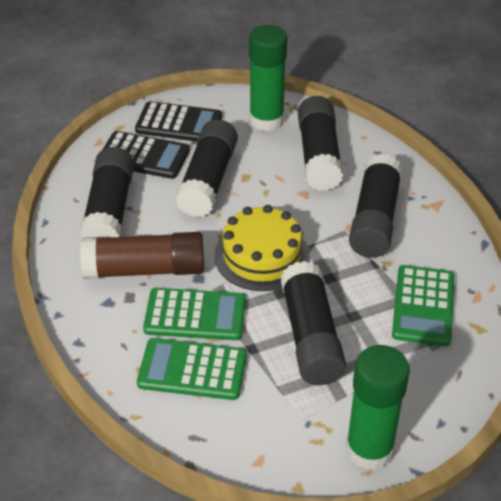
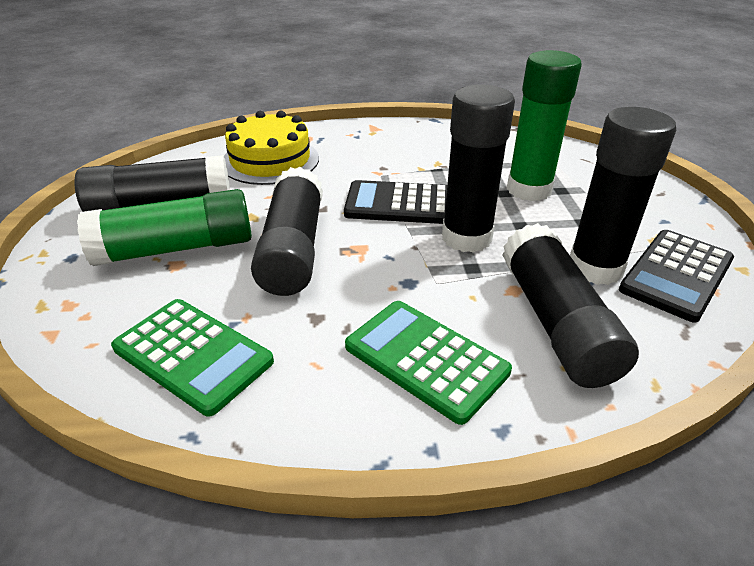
brown glue stick: [80,232,204,279] = 1 -> none = 0
green calculator: [137,338,247,400] [143,288,246,340] [392,265,454,346] = 3 -> [111,299,274,417] [345,301,512,425] = 2

